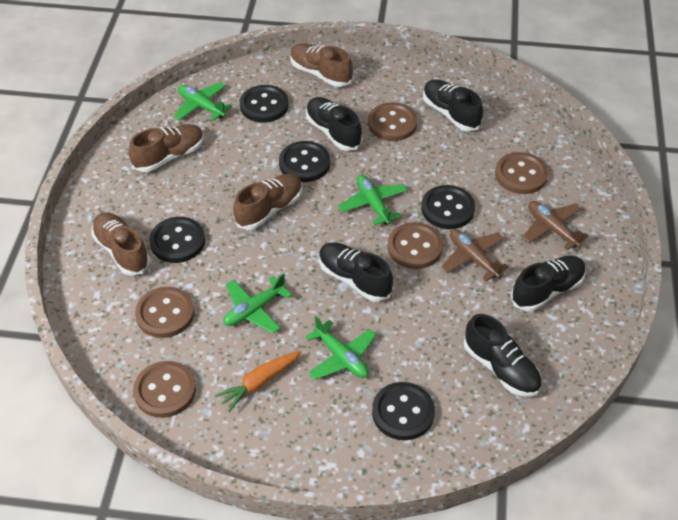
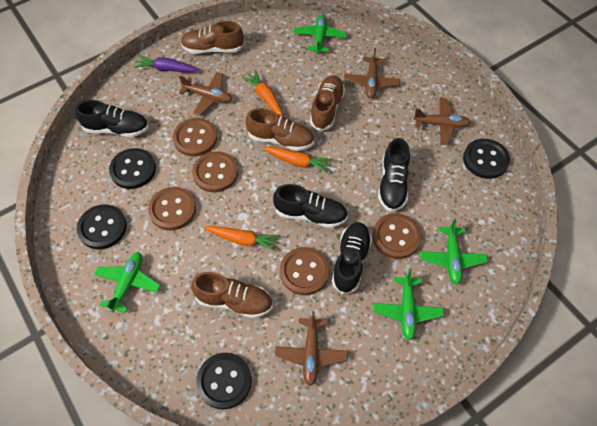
black button: [149,217,205,263] [240,85,289,122] [279,141,330,182] [372,382,435,440] [421,185,475,229] = 5 -> [77,204,127,249] [109,148,156,189] [196,353,252,409] [463,139,510,179] = 4
black shoe: [306,97,362,151] [319,242,393,302] [423,79,483,131] [464,314,542,397] [511,255,586,311] = 5 -> [75,100,149,137] [273,184,348,228] [332,222,372,294] [378,138,410,212] = 4
brown plane: [441,229,509,281] [522,201,588,250] = 2 -> [179,72,232,115] [275,311,348,386] [344,48,400,98] [413,98,471,145] = 4
orange carrot: [215,351,301,412] = 1 -> [204,226,281,252] [242,70,284,117] [262,146,333,173] = 3
purple carrot: none = 0 -> [134,55,199,72] = 1

